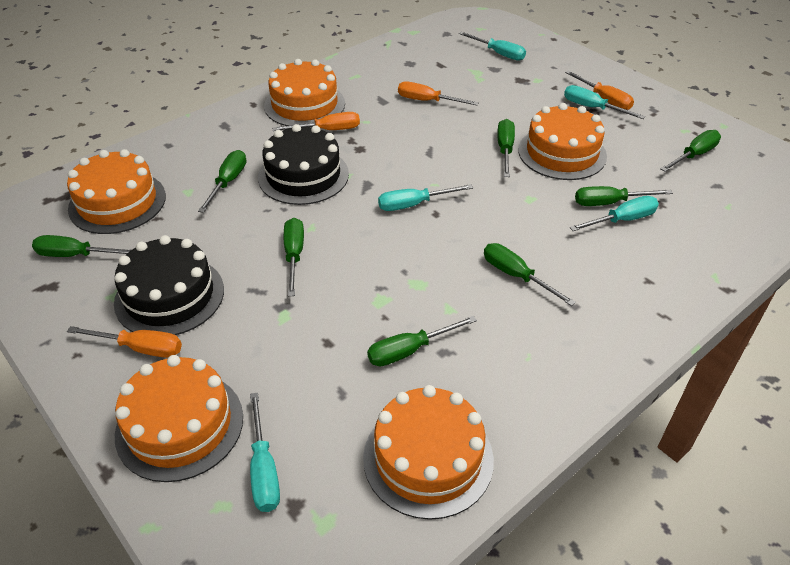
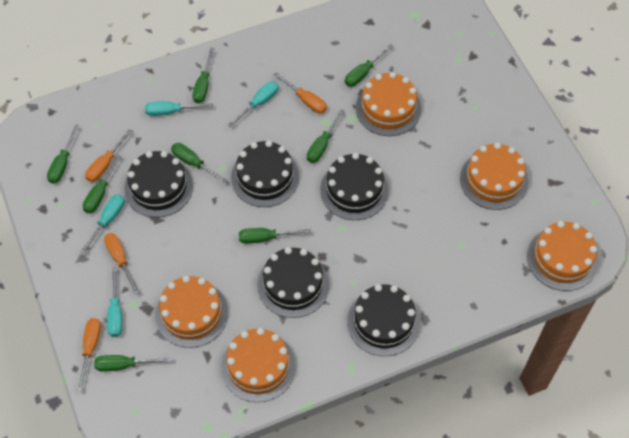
black cake: [114,235,224,335] [258,124,349,205] = 2 -> [124,151,193,218] [231,140,299,207] [257,247,329,318] [320,153,389,220] [347,284,420,356] = 5
turquoise screwdriver: [250,392,280,512] [378,184,473,211] [459,32,526,61] [564,85,645,119] [570,196,659,231] = 5 -> [81,194,125,254] [107,267,122,337] [145,101,213,116] [228,81,279,127] = 4

